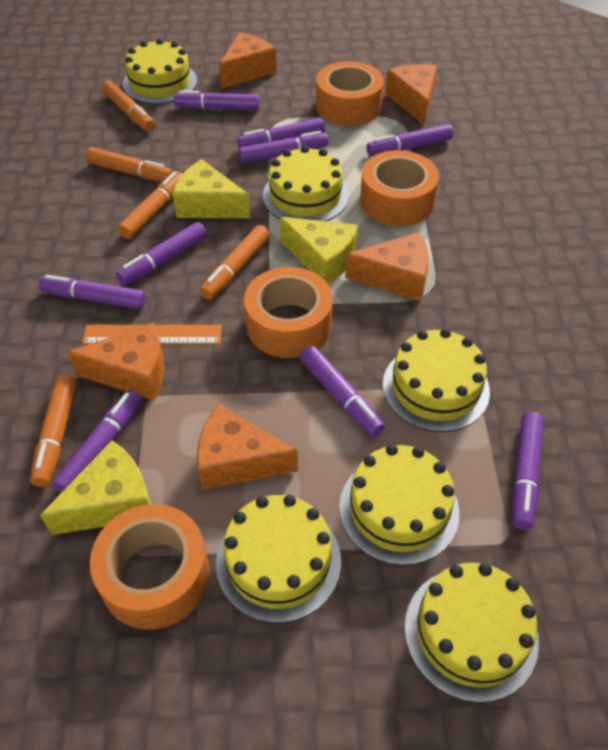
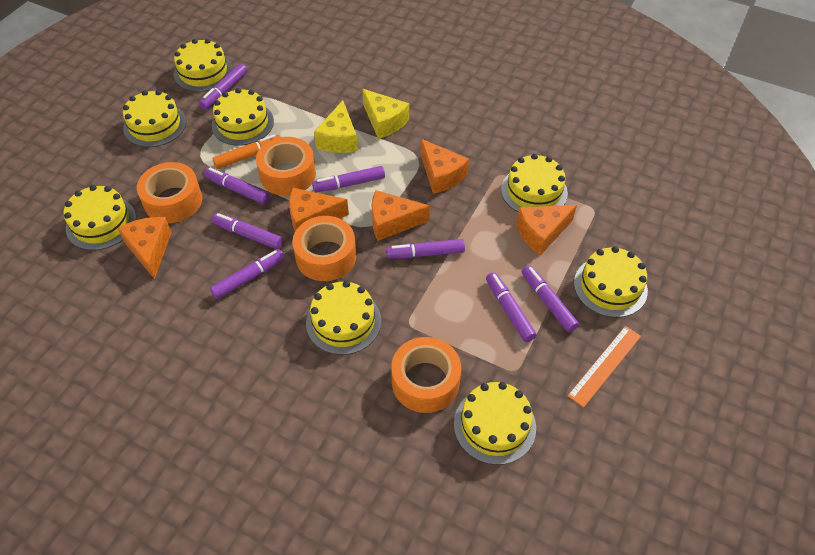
orange marker: [30,374,77,487] [86,147,173,182] [102,80,155,132] [118,171,182,239] [200,225,270,300] = 5 -> [213,134,280,169] = 1
purple marker: [39,275,146,309] [53,390,142,493] [116,222,207,285] [174,90,260,110] [237,118,325,148] [238,131,328,164] [300,346,385,437] [366,124,453,156] [512,412,544,530] = 9 -> [199,63,247,110] [204,168,270,204] [210,249,285,299] [212,213,283,249] [312,166,385,192] [386,239,465,259] [486,272,537,342] [521,265,579,332] = 8
yellow cake: [123,39,197,104] [216,495,341,623] [263,146,349,221] [339,444,459,565] [383,329,490,432] [404,563,539,703] = 6 -> [64,185,136,250] [123,90,186,147] [174,39,233,92] [212,88,274,146] [306,281,381,355] [454,382,536,465] [501,154,568,212] [574,246,648,317] = 8
yellow cheese: [40,440,151,535] [173,159,250,218] [280,217,358,284] = 3 -> [314,100,358,153] [362,89,409,139] = 2

